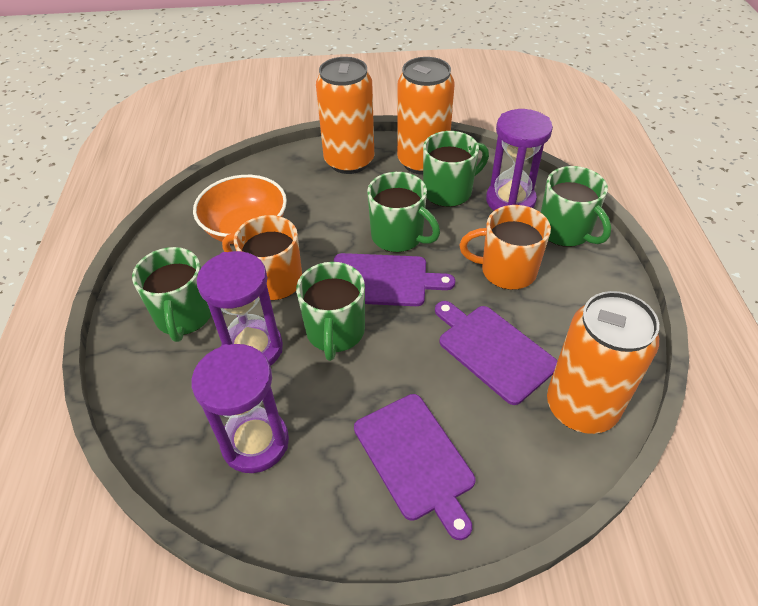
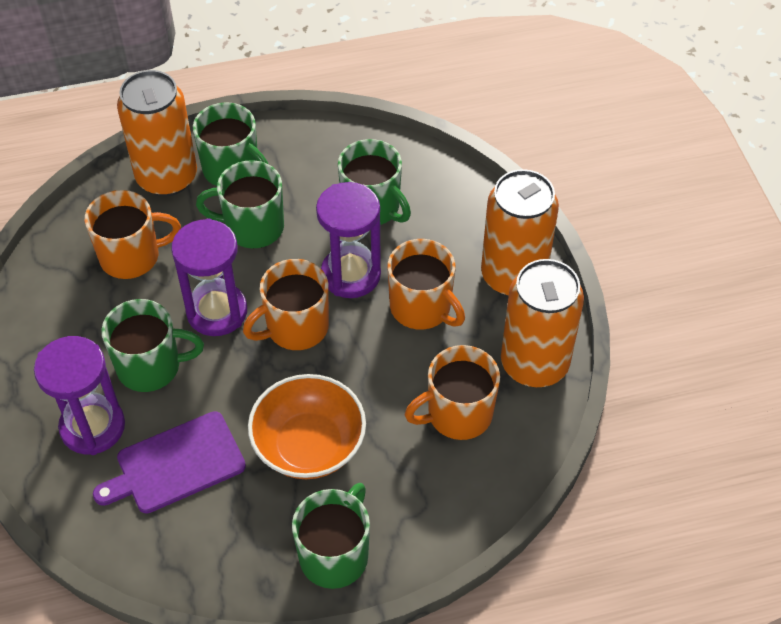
orange mug: [222,215,302,300] [460,205,551,290] = 2 -> [85,190,181,279] [243,259,329,350] [388,239,465,330] [405,345,500,440] = 4
purple cutting board: [334,253,455,306] [354,394,475,540] [435,301,557,405] = 3 -> [93,411,246,513] = 1

